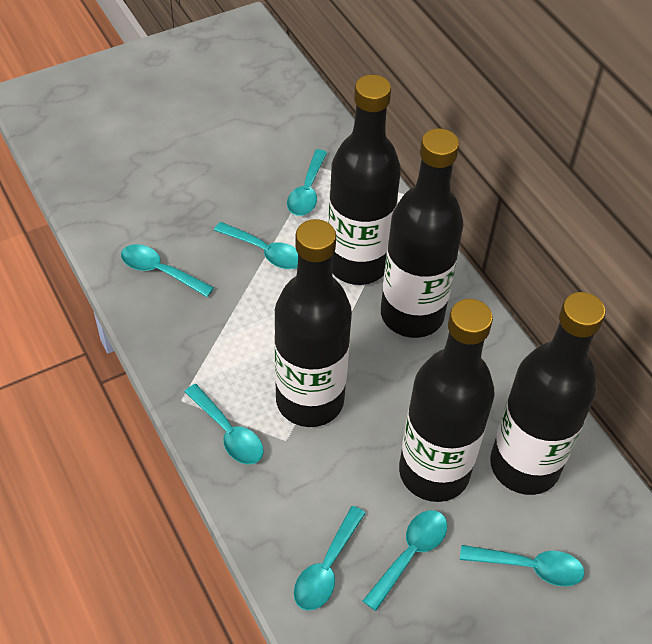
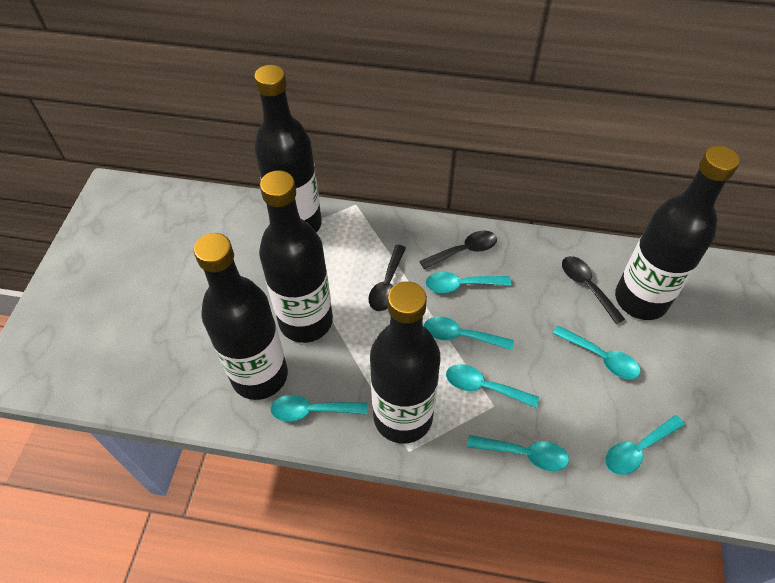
black spoon: none = 0 -> [369,245,406,311] [419,231,497,269] [562,256,625,324] = 3

